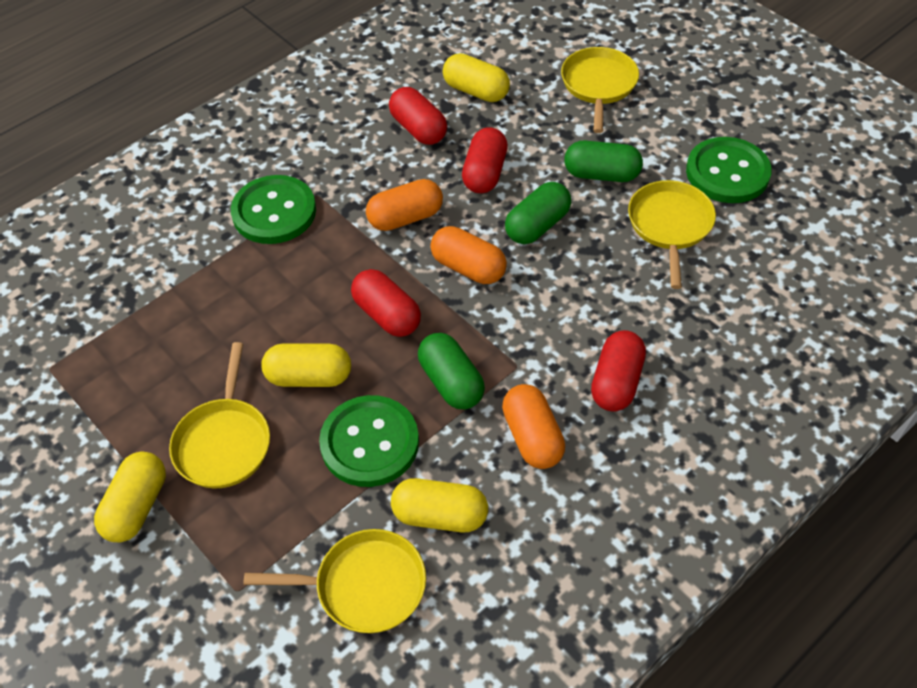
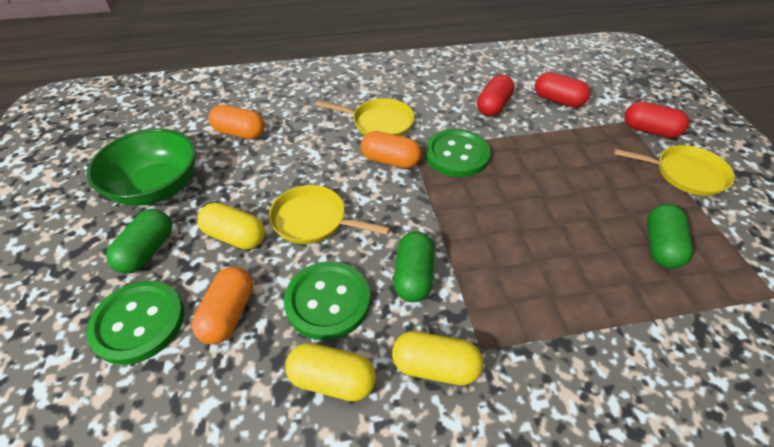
green bowl: none = 0 -> [87,128,196,206] = 1
red capsule: [351,269,421,337] [389,87,447,145] [462,127,508,193] [591,330,646,411] = 4 -> [477,75,514,116] [535,72,590,108] [624,101,689,138] = 3
yellow capsule: [94,452,166,542] [261,343,351,387] [391,478,488,532] [443,53,510,102] = 4 -> [197,203,265,250] [285,343,376,401] [392,331,483,385] = 3
yellow pan: [169,342,270,488] [243,529,426,633] [561,47,639,133] [628,180,716,289] = 4 -> [269,185,390,244] [316,98,415,136] [614,145,735,196] = 3

